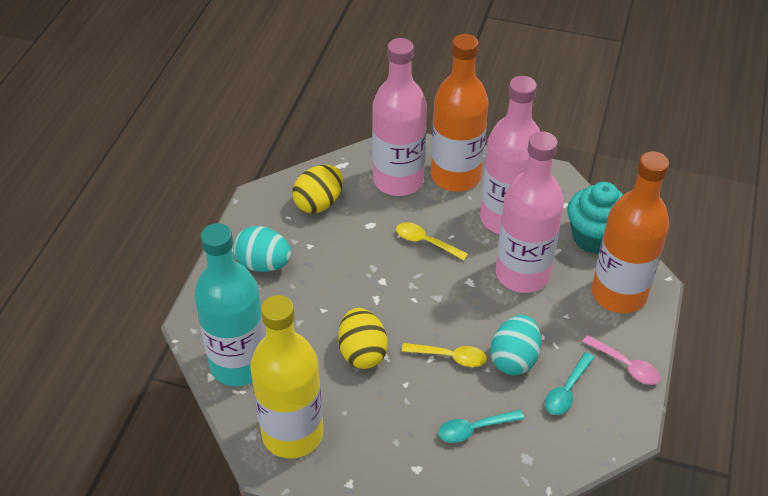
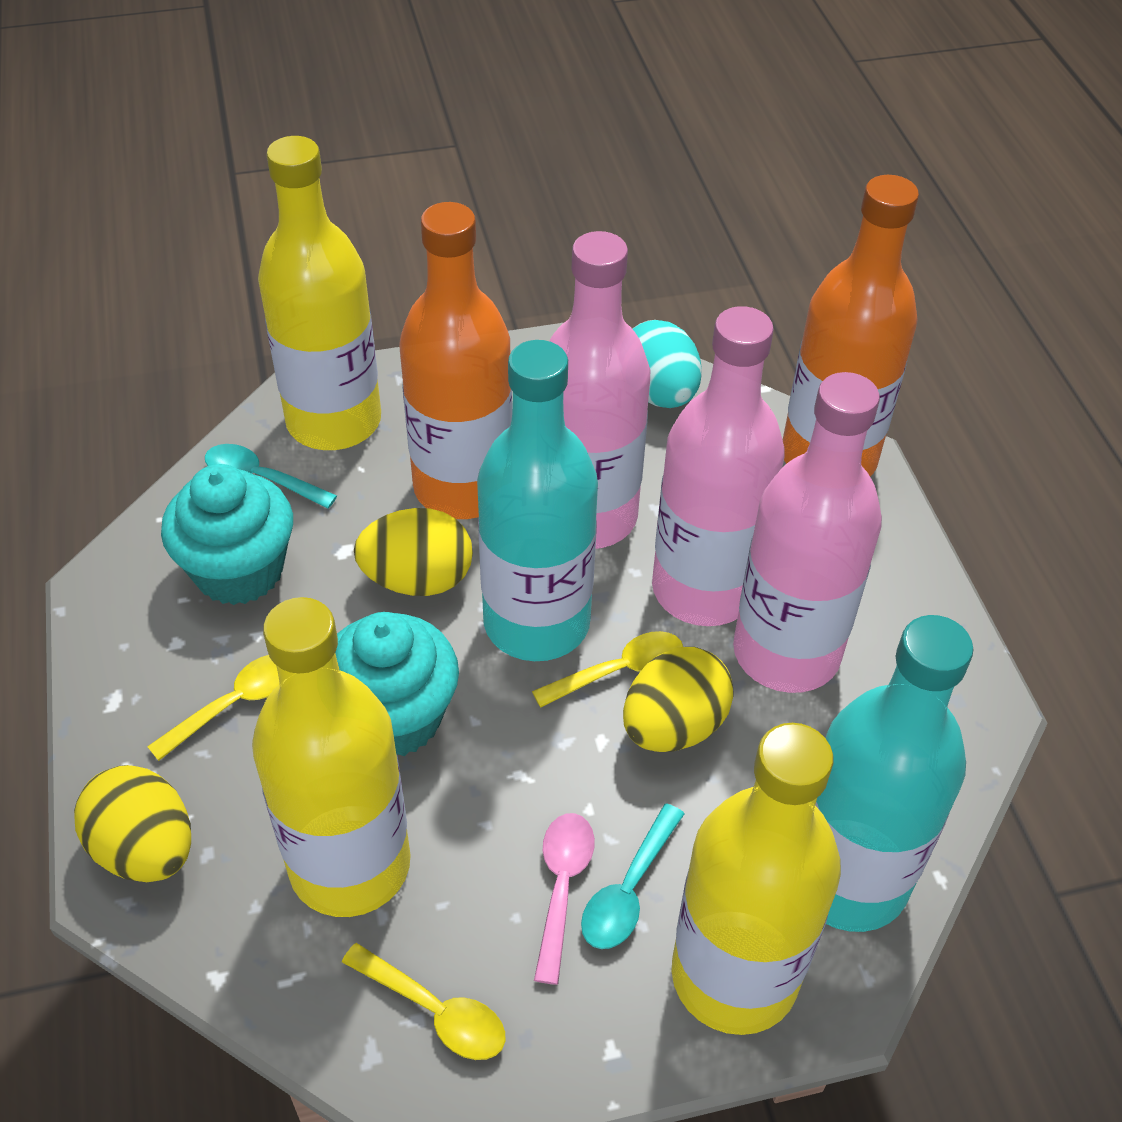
turquoise bottle: [194,223,266,386] = 1 -> [477,340,598,661] [815,615,974,932] = 2
turquoise cupcake: [568,182,623,254] = 1 -> [161,464,293,605] [335,612,459,756] = 2
turquoise egg: [233,226,291,272] [490,315,541,376] = 2 -> [632,320,702,408] = 1
yellow bottle: [250,295,323,458] = 1 -> [252,597,411,917] [258,136,381,450] [672,723,841,1035] = 3
yellow egg: [292,165,343,214] [338,308,388,369] = 2 -> [74,765,191,882] [354,508,473,596] [623,647,734,752] = 3
yellow spoon: [396,222,468,260] [401,343,487,367] = 2 -> [147,655,280,761] [342,943,505,1060] [532,631,683,708] = 3

